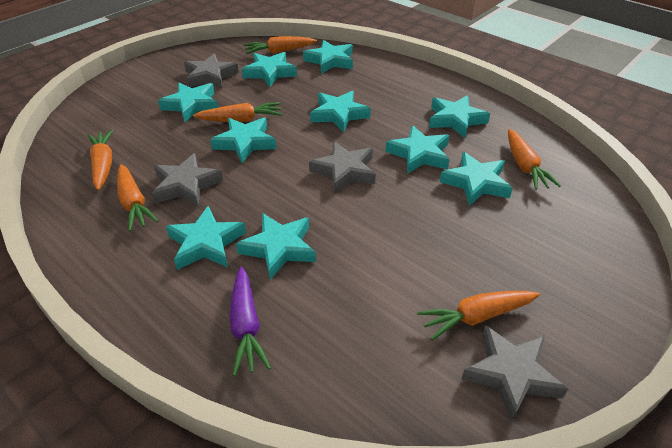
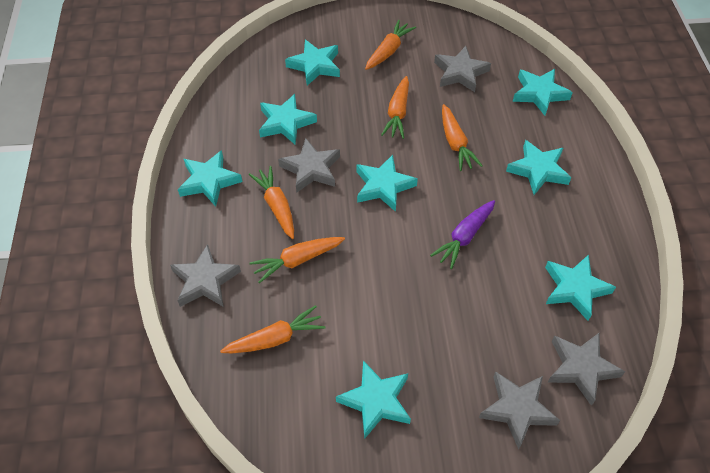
grey star: [152,153,223,207] [184,54,239,88] [309,141,376,193] [461,325,568,422] = 4 -> [170,244,241,307] [278,138,340,193] [434,46,491,92] [479,371,560,450] [547,333,625,406] = 5
turquoise star: [158,83,218,122] [166,206,246,270] [210,118,277,163] [236,213,316,280] [242,52,297,87] [303,40,353,74] [310,90,371,133] [385,125,450,174] [429,95,490,138] [440,152,513,206] = 10 -> [178,150,242,207] [259,94,317,145] [285,40,340,86] [336,361,411,439] [356,155,418,212] [506,140,571,195] [513,69,573,116] [545,255,616,321] = 8

